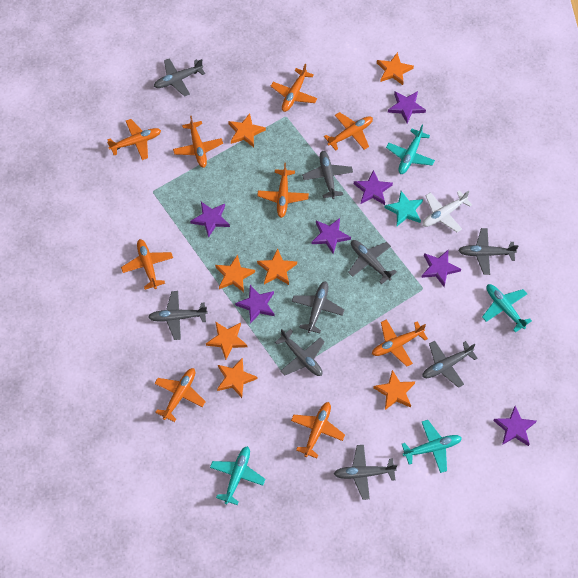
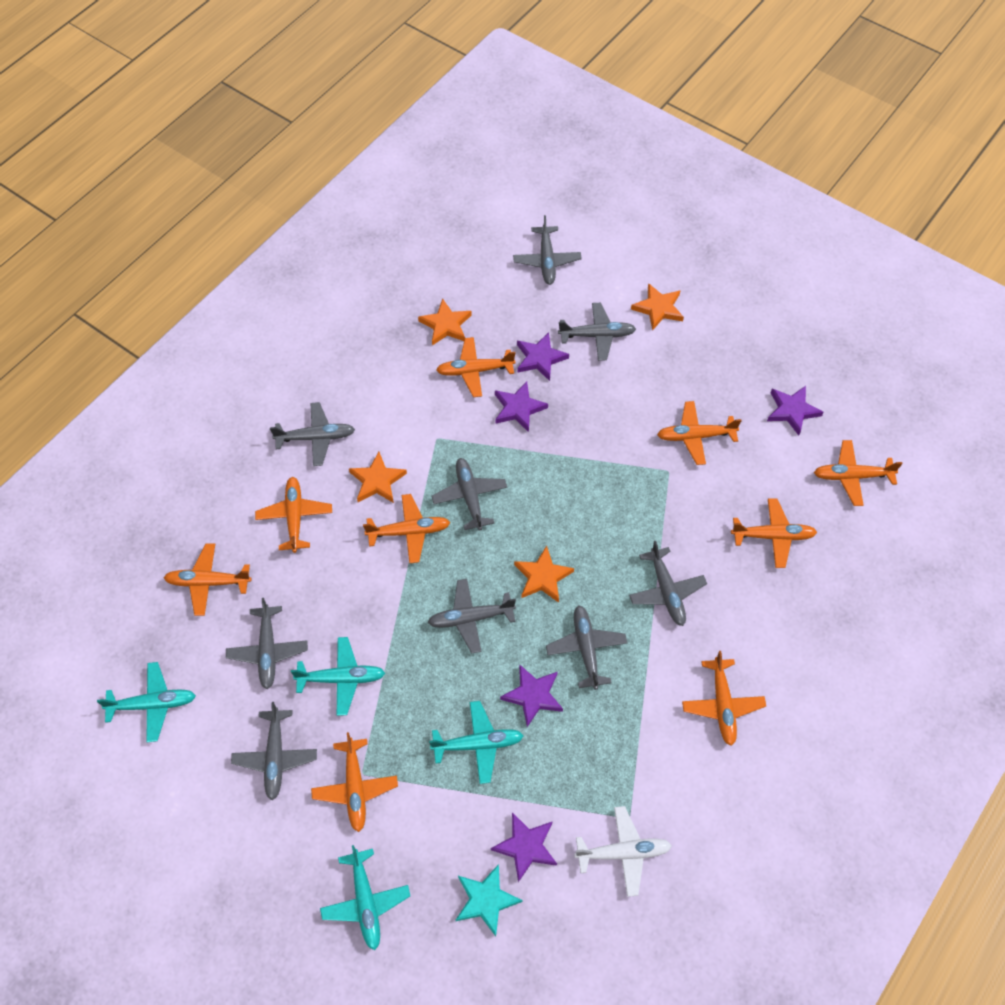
orange star: [206,321,247,360] [215,255,255,292] [217,357,258,398] [228,113,266,148] [257,248,297,285] [373,370,415,410] [377,52,414,85] = 7 -> [349,452,407,503] [418,298,472,346] [514,546,574,603] [631,283,684,330] = 4
purple star: [190,202,230,238] [235,285,274,324] [312,218,351,254] [354,170,393,205] [388,91,426,123] [421,250,461,287] [493,406,537,446] = 7 -> [491,812,557,882] [495,381,548,432] [500,664,563,727] [517,332,569,381] [767,386,824,435] = 5

